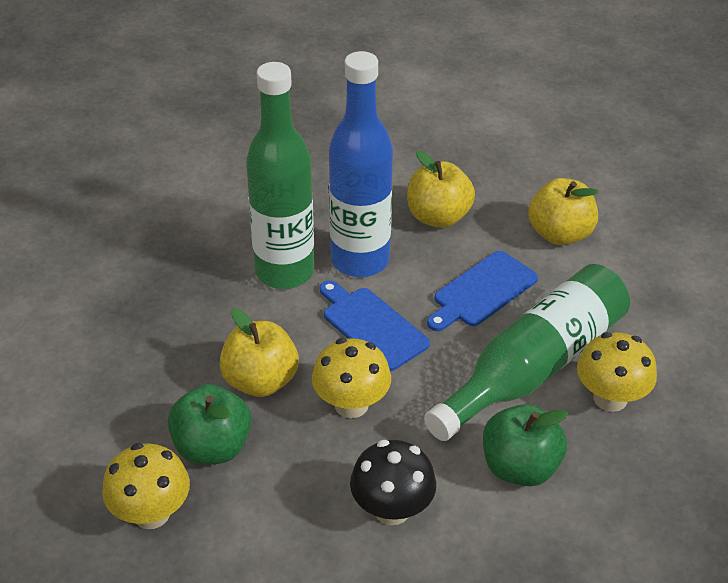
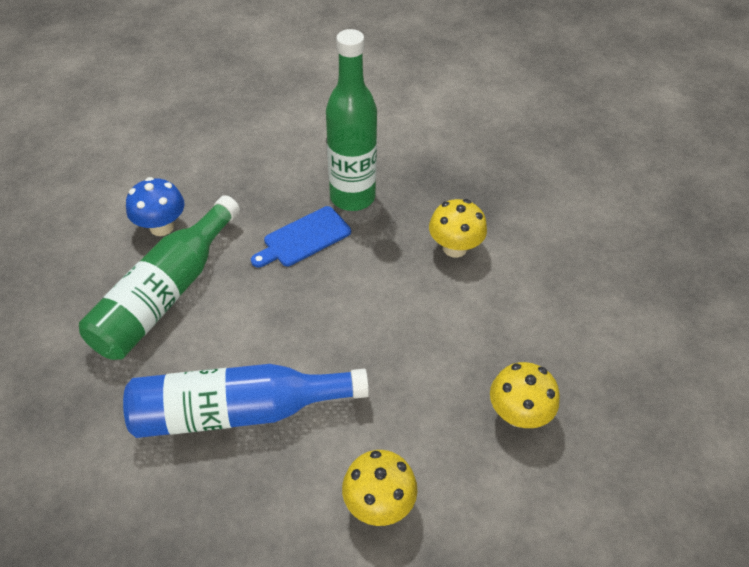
black mushroom: [350,440,436,525] = 1 -> none = 0
blue cutting board: [320,280,430,371] [427,251,538,331] = 2 -> [251,206,351,267] = 1
blue mushroom: none = 0 -> [126,177,185,236] = 1
green apple: [168,384,251,465] [483,404,568,486] = 2 -> none = 0
yellow apple: [219,308,299,397] [407,151,475,228] [528,178,598,245] = 3 -> none = 0

